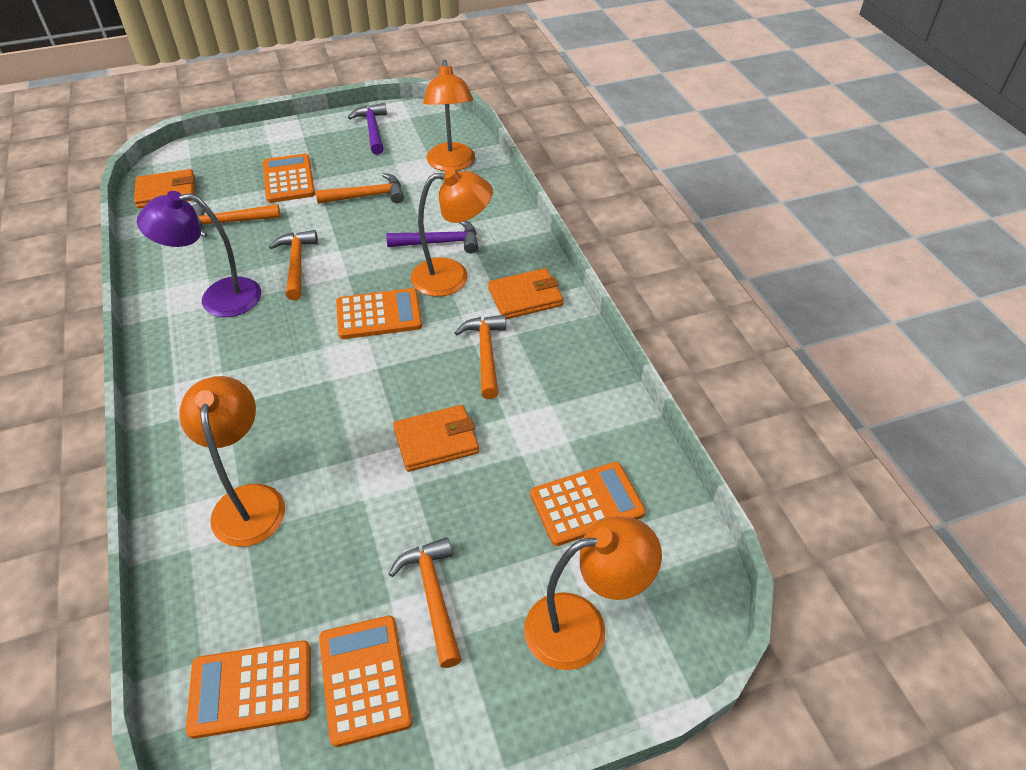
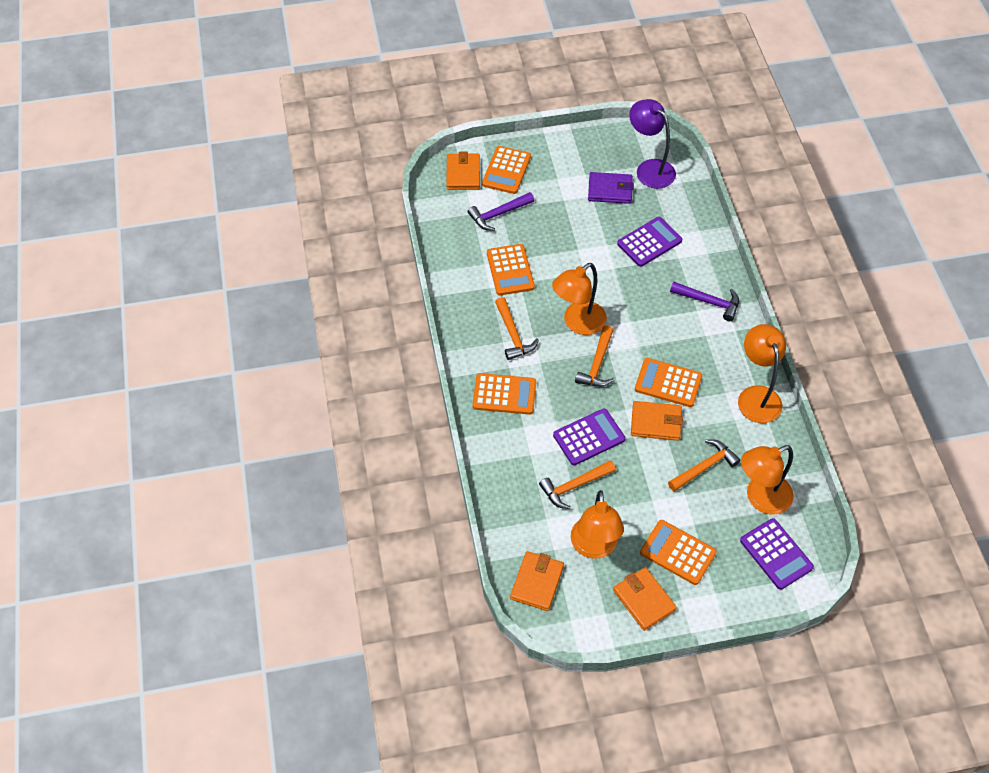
orange hammer: [192,204,281,237] [269,230,318,300] [316,173,404,204] [389,537,462,668] [454,315,506,399] = 5 -> [495,297,539,360] [539,460,616,509] [575,325,614,387] [668,439,740,492] = 4
orange wallet: [134,169,195,208] [393,405,479,472] [488,268,563,319] = 3 -> [446,151,480,190] [510,551,564,611] [613,567,677,631] [631,401,683,441] = 4
purple calculator: none = 0 -> [553,408,625,465] [617,217,682,267] [740,518,814,590] = 3
purple wallet: none = 0 -> [588,172,634,204] = 1

